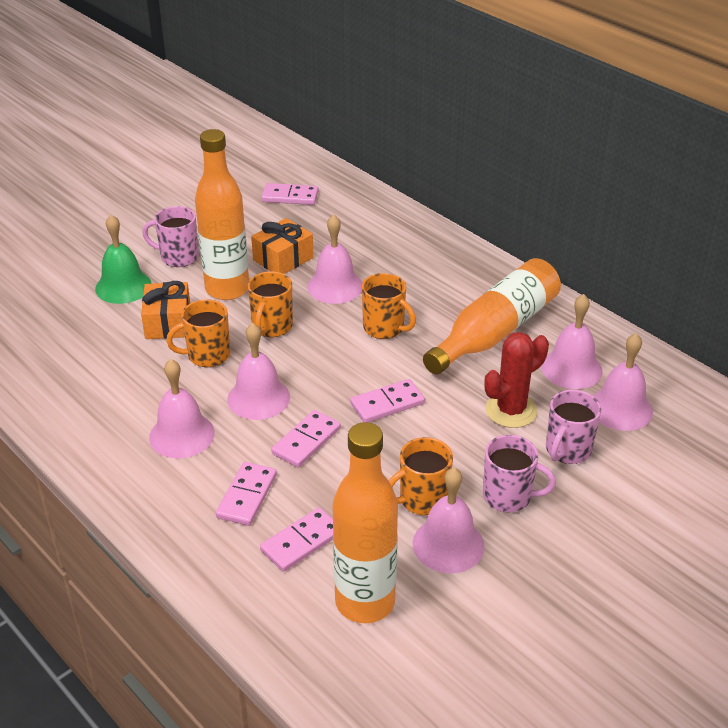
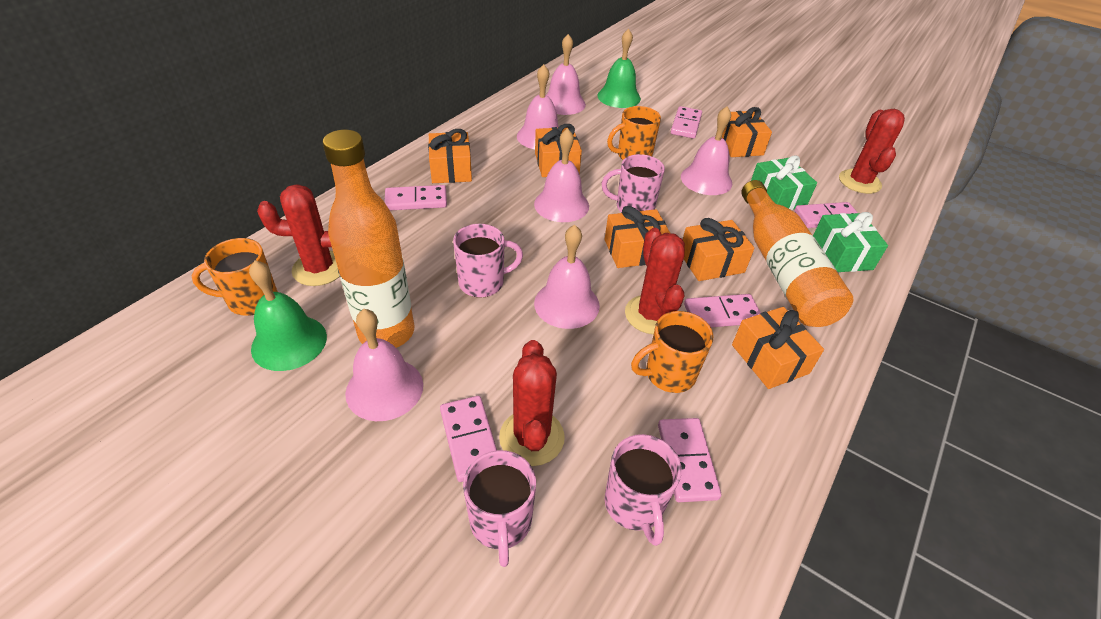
green bell: [95,215,152,304] = 1 -> [249,260,327,371] [598,29,641,108] = 2
green gift: none = 0 -> [751,155,817,210] [813,212,888,272] = 2
orange bottle: [195,129,249,300] [332,422,398,623] [423,258,561,374] = 3 -> [323,130,414,348] [741,180,853,327] = 2
orange gift: [141,281,190,339] [251,218,314,274] = 2 -> [428,129,472,183] [535,124,582,177] [605,206,671,268] [682,218,755,281] [722,107,772,157] [732,307,824,389] = 6
orange mug: [166,299,230,367] [248,271,293,337] [362,273,416,339] [389,437,453,515] = 4 -> [192,238,278,316] [607,106,661,160] [631,311,713,393] = 3
pink domino: [216,462,277,526] [260,507,333,572] [261,183,319,205] [271,410,341,467] [350,379,425,423] = 5 -> [384,185,447,210] [440,396,497,482] [658,418,721,502] [671,106,702,138] [684,294,761,327] [794,202,858,228] = 6
pink mug: [142,206,199,267] [483,435,556,512] [546,390,601,464] = 3 -> [453,224,523,298] [463,450,536,567] [602,154,665,213] [605,434,682,546] = 4
red cactus: [484,332,549,428] = 1 -> [257,184,340,286] [499,340,565,466] [625,228,685,335] [839,109,905,194] = 4

